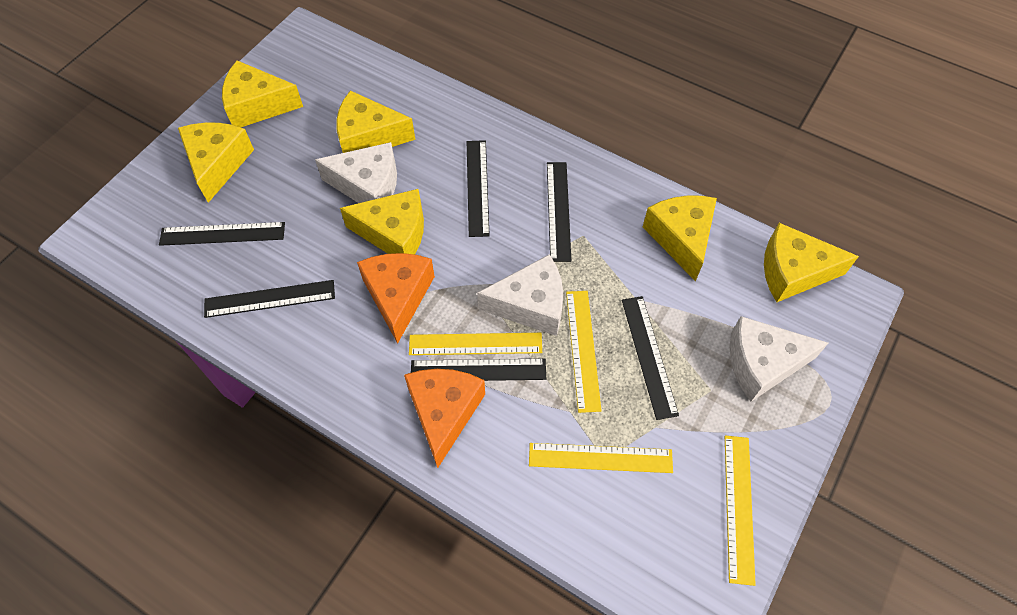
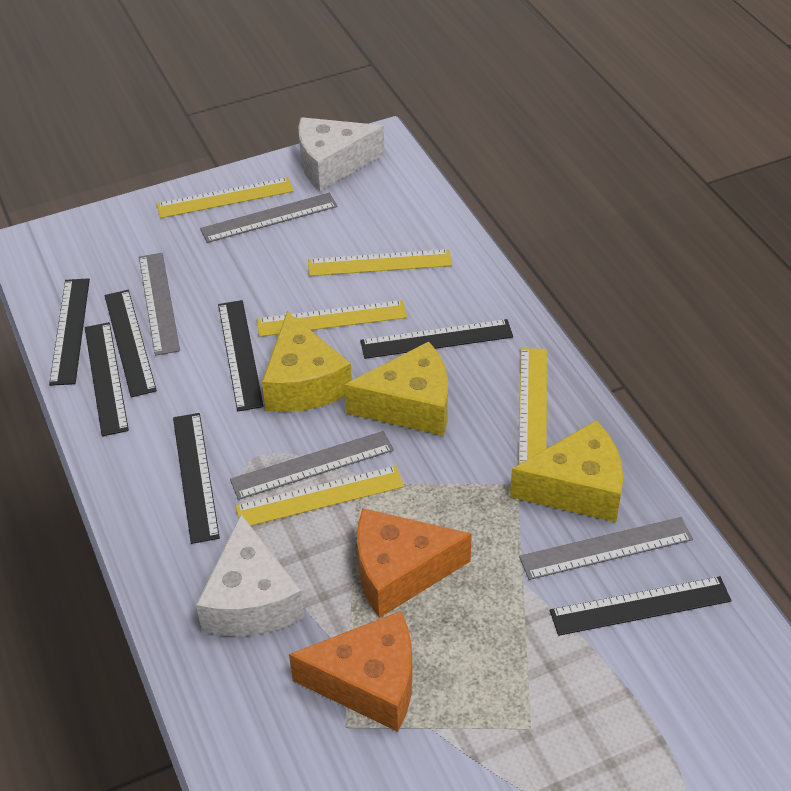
black ruler: [159,222,285,246] [204,280,335,318] [411,359,546,381] [467,140,490,237] [547,162,571,262] [622,296,679,420] = 6 -> [49,278,90,386] [85,322,129,436] [105,290,157,397] [173,413,220,544] [218,300,264,411] [360,319,513,359] [550,576,731,636] = 7
grey ruler: none = 0 -> [139,253,180,356] [200,193,338,243] [230,431,394,500] [519,517,693,580] = 4
white cheese: [315,142,397,203] [477,254,563,336] [729,316,828,401] = 3 -> [196,514,305,636] [298,117,385,191] = 2
yellow cheese: [178,122,254,203] [222,61,303,127] [336,90,415,153] [340,189,424,255] [643,195,717,282] [764,223,859,302] = 6 -> [262,311,352,412] [344,341,448,436] [510,420,623,522] = 3
yellow ruler: [409,333,542,355] [529,443,673,473] [566,291,602,413] [725,436,756,586] = 4 -> [156,177,293,218] [235,466,404,526] [257,300,407,337] [308,249,452,276] [518,348,547,465] = 5

